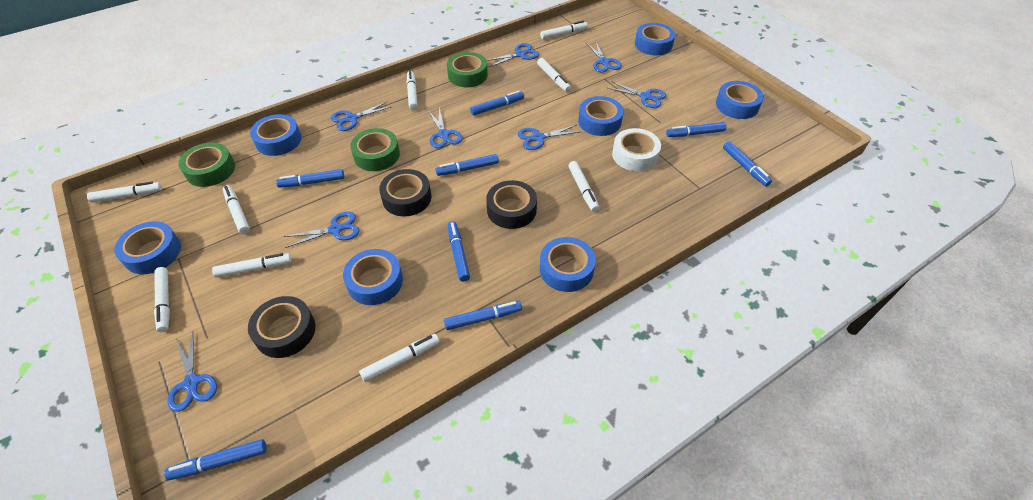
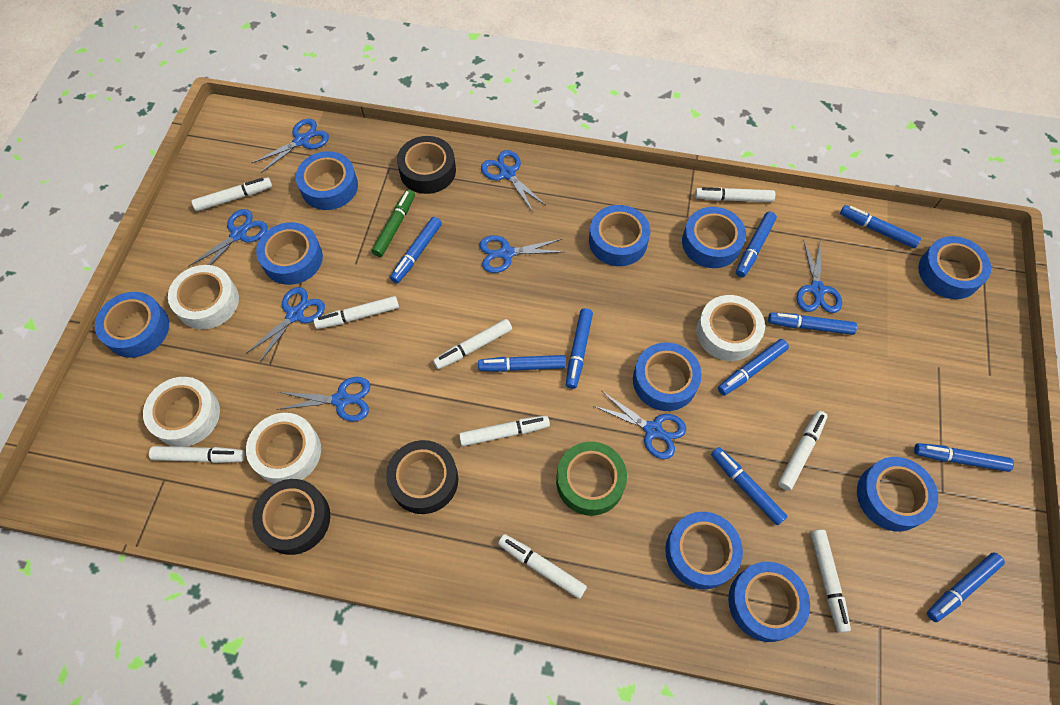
blue marker: [164,439,267,480] [276,169,345,188] [435,154,499,176] [444,301,522,330] [448,221,470,282] [470,91,524,115] [666,122,726,137] [723,141,772,187] = 8 -> [390,217,442,283] [478,355,566,372] [566,308,593,389] [711,447,787,525] [718,339,789,396] [736,212,777,277] [768,312,857,335] [840,205,921,248] [914,443,1014,472] [927,552,1005,622] = 10
blue tape: [114,221,181,274] [250,114,301,156] [343,249,403,305] [540,237,596,292] [578,96,624,136] [635,23,675,55] [716,81,764,119] = 7 -> [95,292,169,358] [256,222,323,285] [296,151,358,210] [589,205,650,266] [633,343,702,411] [665,512,743,589] [682,207,746,268] [728,562,810,642] [857,457,938,532] [918,236,991,299] = 10
green marker: none = 0 -> [372,189,415,257] = 1
green tape: [179,142,235,187] [350,128,400,171] [447,52,488,87] = 3 -> [556,442,627,516] = 1
white tape: [612,128,661,171] = 1 -> [143,377,220,447] [168,265,239,329] [246,413,321,484] [696,295,765,361] = 4

